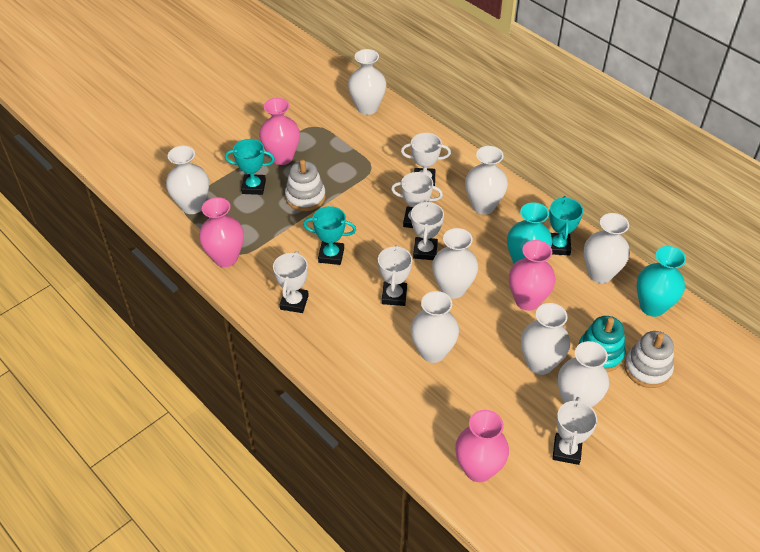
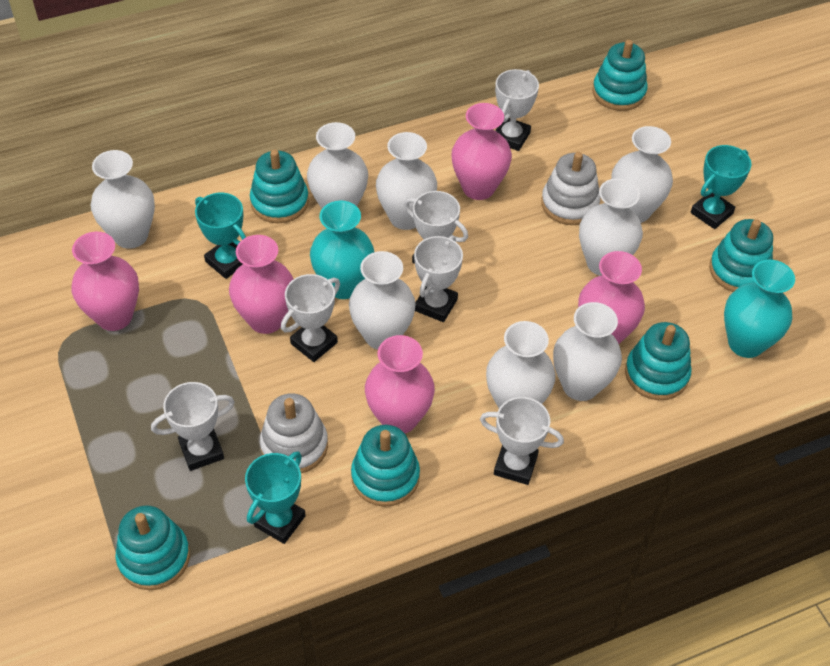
pink vase: [199,197,244,267] [259,98,300,165] [455,410,509,482] [509,240,556,311] = 4 -> [71,232,139,331] [229,235,293,334] [365,335,435,434] [451,103,512,200] [578,251,645,344] = 5
turquoise stacking toy: [578,316,626,372] = 1 -> [116,505,190,590] [250,150,309,223] [351,425,420,507] [592,40,648,111] [625,322,692,400] [709,219,773,292] = 6

